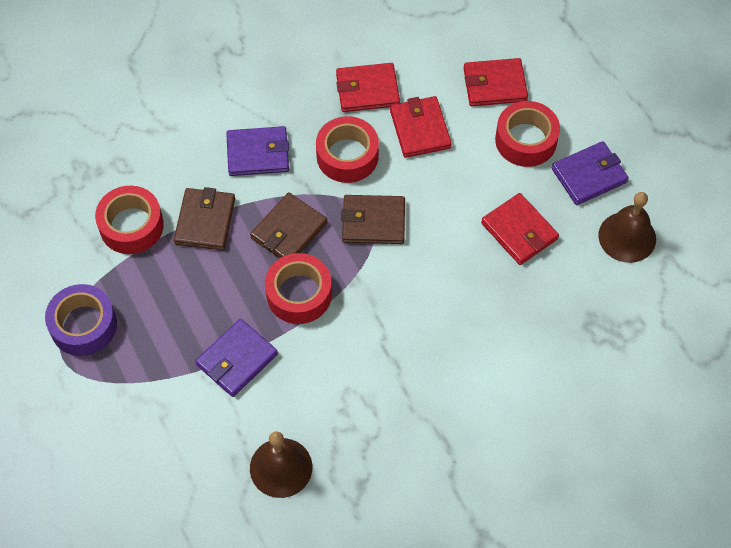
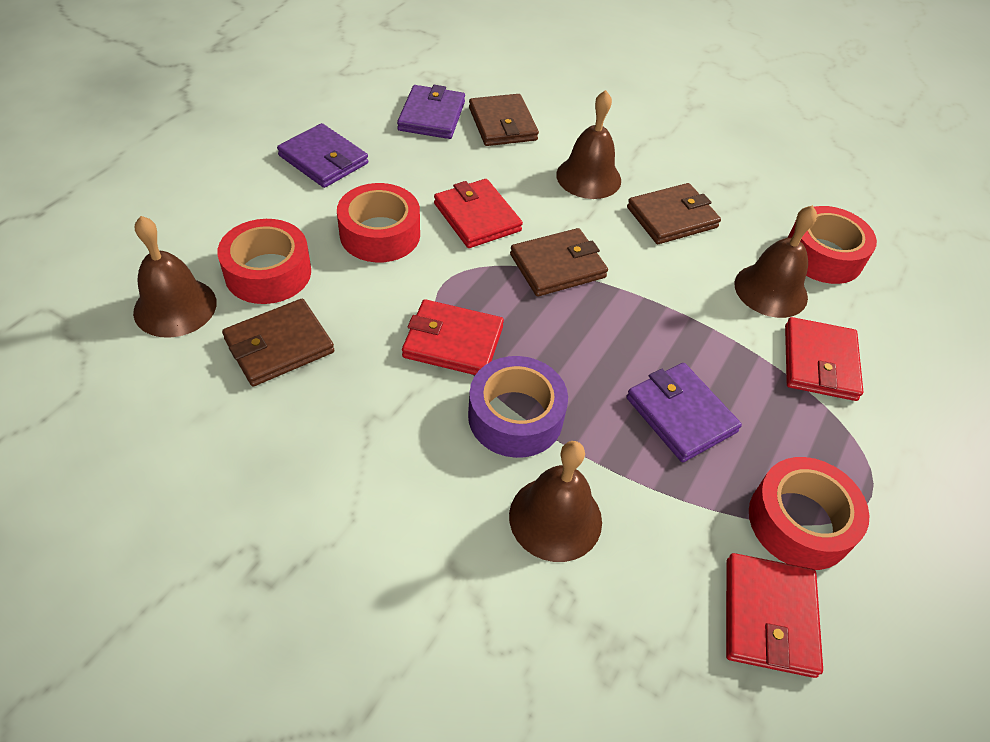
brown bell: [250,431,312,498] [599,192,656,263] = 2 -> [133,216,217,338] [509,441,602,562] [556,90,621,199] [735,205,817,318] = 4
brown wallet: [174,187,235,250] [250,192,327,258] [341,195,405,244] = 3 -> [222,299,334,387] [469,94,539,146] [510,228,608,297] [627,183,721,244] = 4

